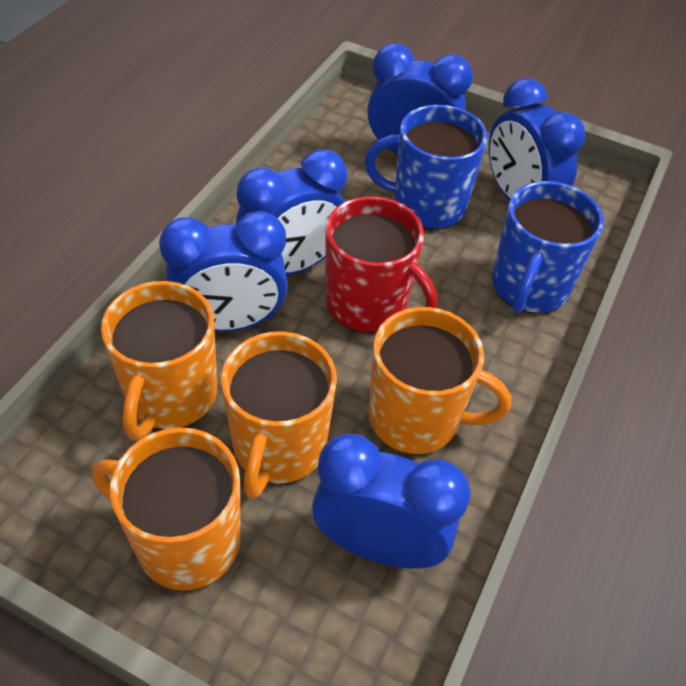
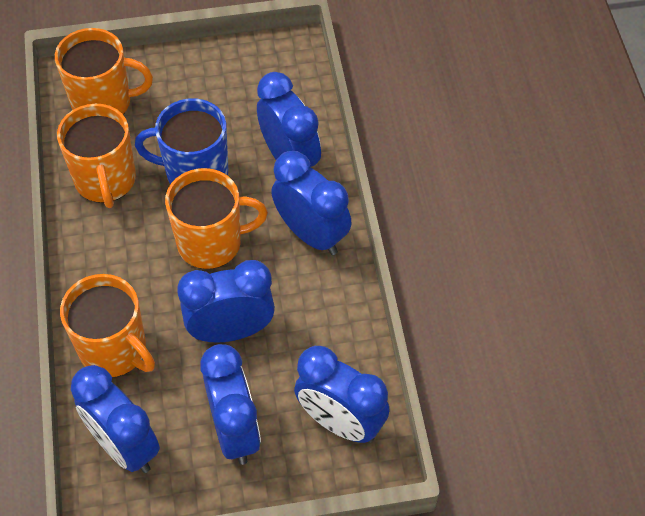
blue clock: [159,211,288,332] [236,149,347,275] [312,433,471,568] [367,43,473,154] [489,78,585,200] = 5 -> [71,365,160,473] [177,260,275,343] [200,344,261,465] [257,72,321,167] [271,151,352,255] [294,346,389,443] = 6
blue mug: [365,105,488,230] [492,181,604,314] = 2 -> [135,98,228,184] = 1
red mug: [325,196,437,333] = 1 -> none = 0

